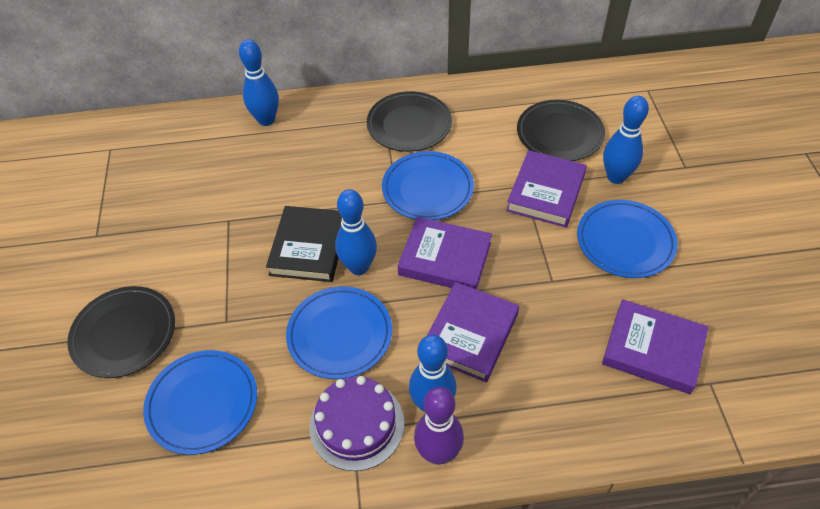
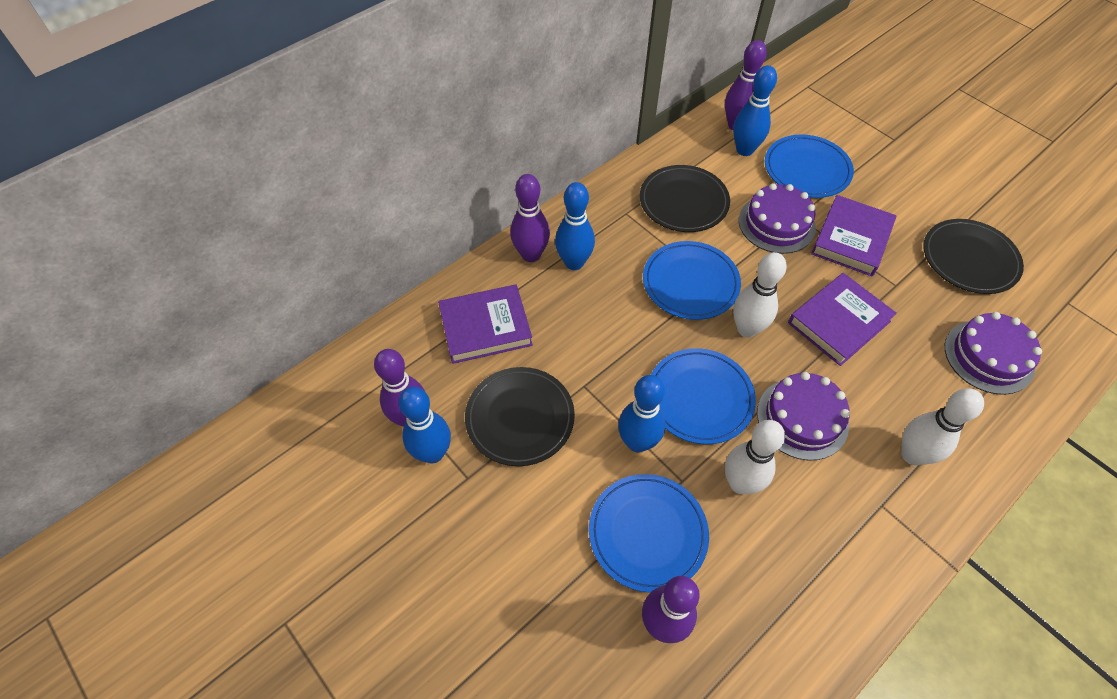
black book: [266,206,342,282] = 1 -> none = 0
purple book: [398,217,492,289] [427,282,519,382] [506,150,587,227] [602,299,708,394] = 4 -> [438,284,533,364] [788,273,897,366] [811,195,896,276] = 3
purple bowling pin: [414,387,464,465] = 1 -> [374,349,425,427] [510,174,550,262] [642,576,700,643] [725,40,767,130] = 4
purple cake: [309,376,404,471] = 1 -> [739,183,816,254] [757,372,850,460] [945,312,1042,395] = 3
white bowling pin: none = 0 -> [725,420,785,494] [733,252,787,338] [901,388,984,465] = 3

